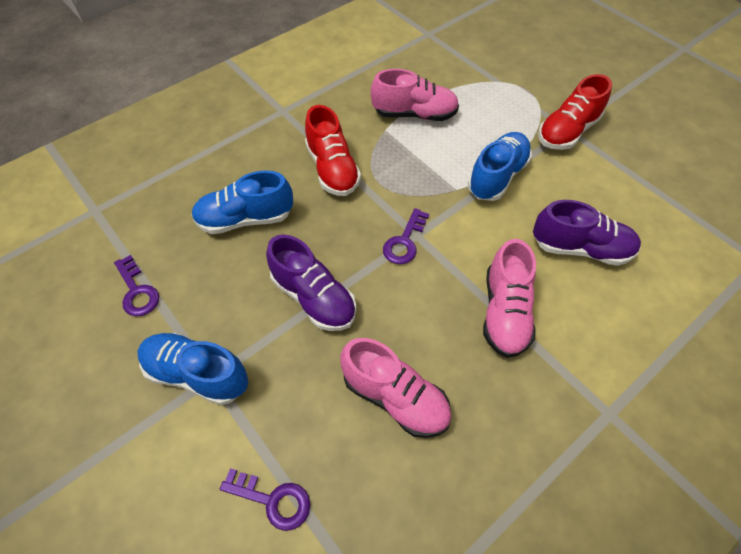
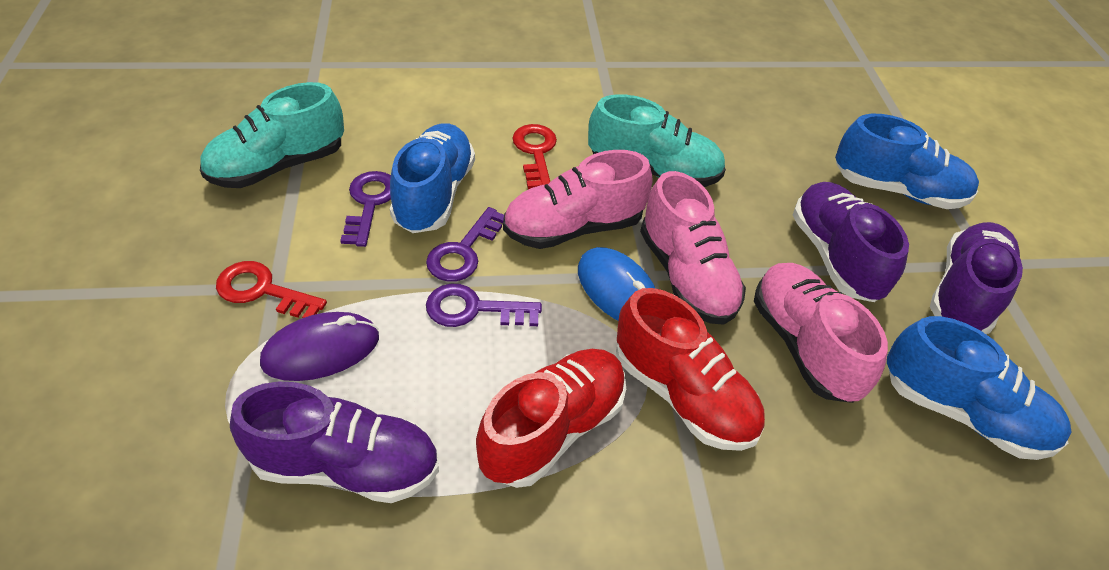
blue mouse: none = 0 -> [578,247,655,321] = 1
purple mouse: none = 0 -> [260,312,379,381] = 1
purple shoe: [266,234,356,331] [533,200,641,266] = 2 -> [230,382,439,503] [793,182,909,302] [930,222,1023,334] = 3
red key: none = 0 -> [216,261,327,318] [513,124,557,189] = 2
turquoise shoe: none = 0 -> [200,82,344,188] [588,94,726,187] = 2

